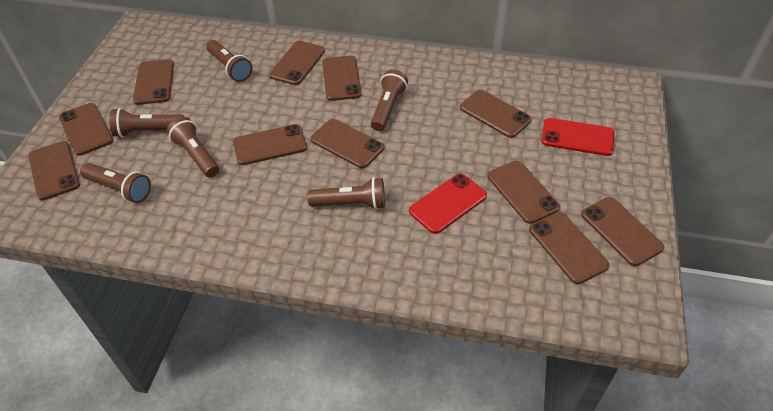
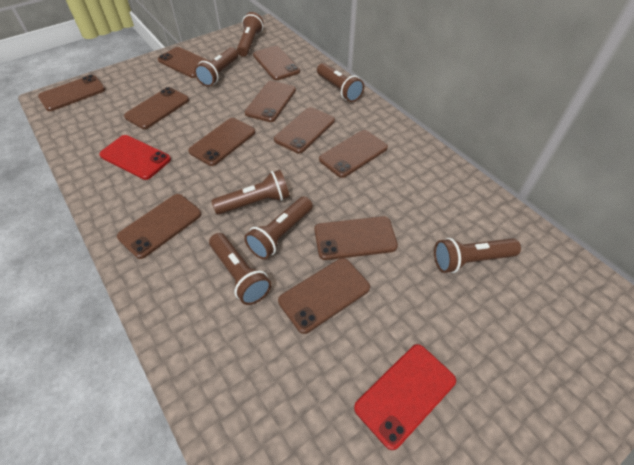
brown flashlight: [80,163,151,203] [109,108,184,137] [166,117,219,177] [206,40,252,82] [307,177,385,210] [371,70,408,131] = 6 -> [194,47,238,86] [209,233,271,305] [211,170,290,215] [237,12,264,57] [244,197,313,260] [317,63,364,102] [434,238,521,273] = 7

